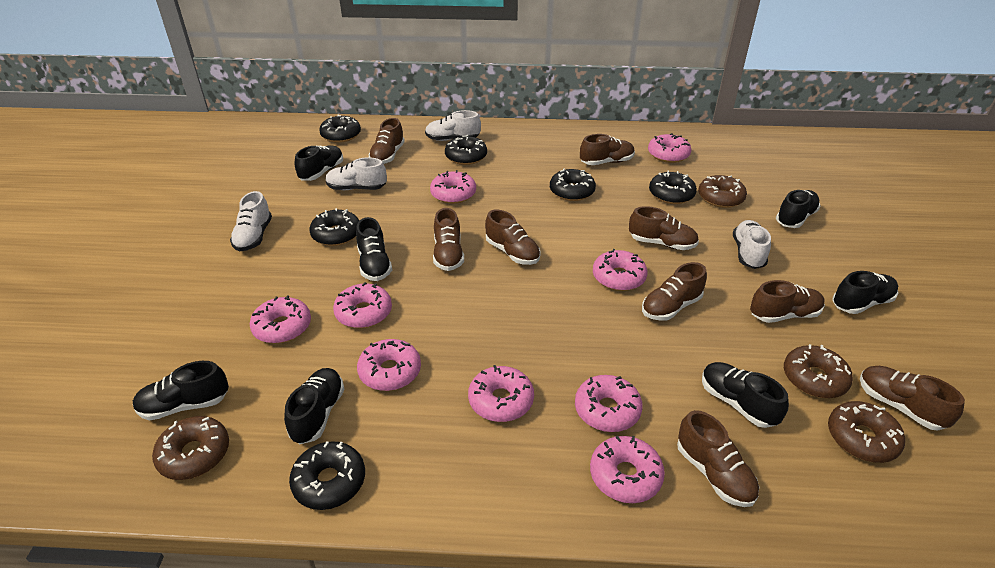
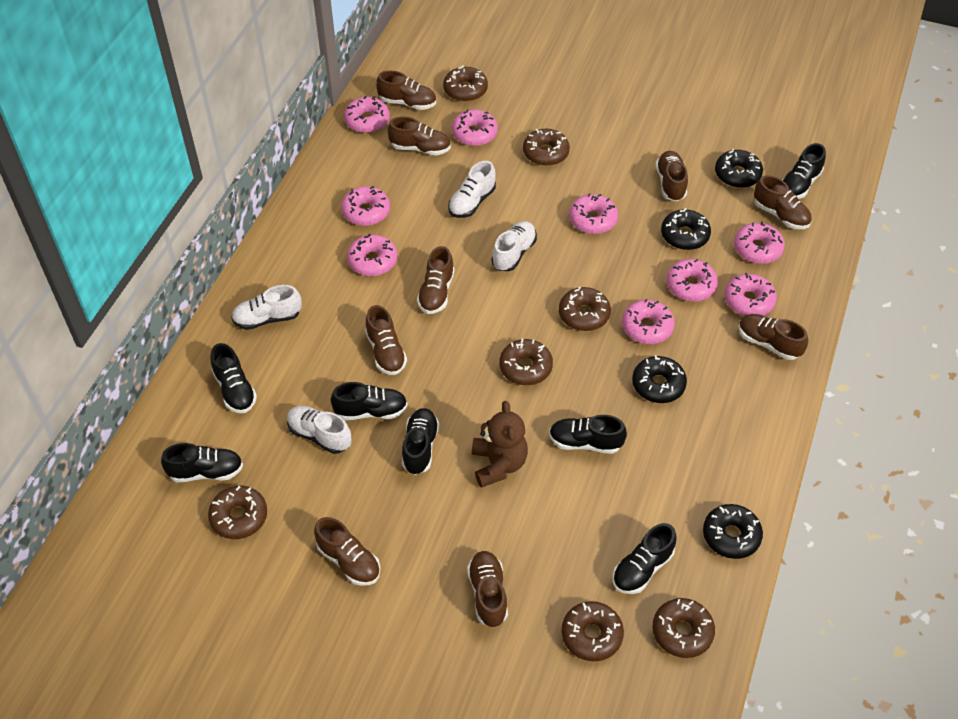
black donut: [289,441,365,510] [309,208,359,246] [319,114,361,143] [445,135,487,165] [550,168,596,201] [649,171,697,204] = 6 -> [632,355,687,403] [661,208,711,250] [703,504,763,559] [715,149,763,188] = 4
brown donut: [152,416,229,480] [698,175,747,208] [784,344,853,398] [828,401,905,463] = 4 -> [208,486,267,539] [443,65,488,102] [500,339,553,385] [523,129,570,166] [559,286,611,331] [562,601,624,661] [653,598,715,658] = 7
brown teddy bear: none = 0 -> [472,401,528,488] = 1

